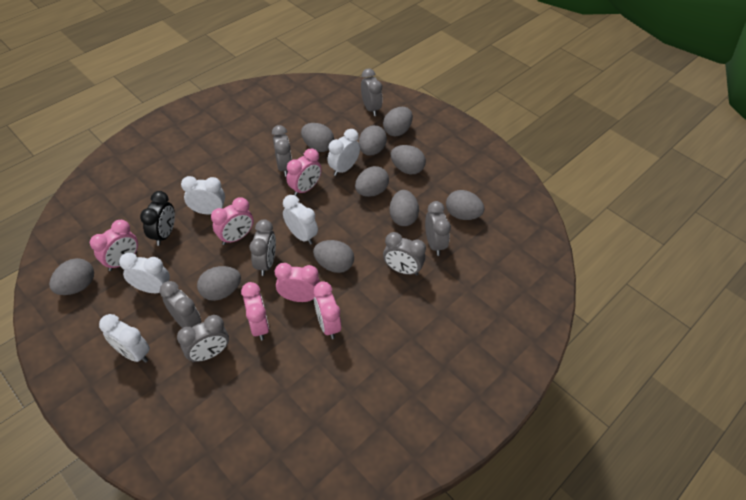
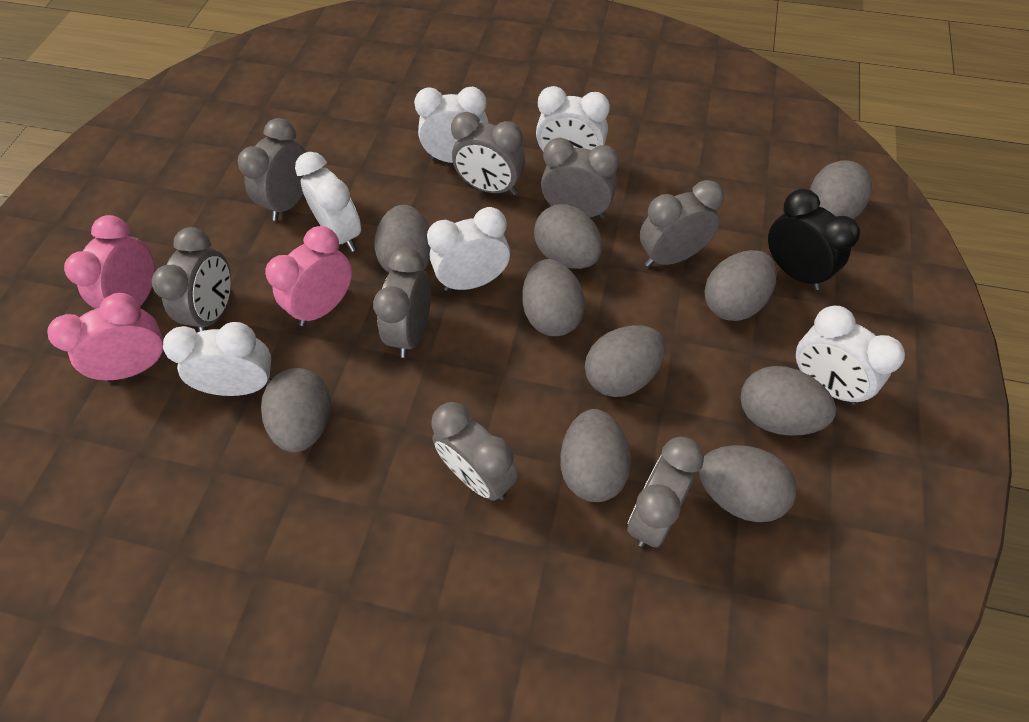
grey clock: [160,281,201,328] [177,315,229,362] [250,219,276,276] [272,125,292,177] [361,69,383,116] [383,232,426,276] [425,201,451,256] = 7 -> [152,227,231,332] [238,118,306,221] [373,247,431,358] [431,402,518,501] [451,112,525,195] [541,137,619,219] [627,437,704,548] [640,180,724,267] = 8
pink clock: [90,220,138,271] [211,197,253,245] [241,282,269,340] [275,263,320,302] [286,148,322,196] [314,281,341,339] = 6 -> [47,293,166,382] [64,215,155,309] [265,226,352,326] = 3
white clock: [99,314,150,363] [119,253,170,293] [181,176,225,214] [283,195,318,245] [328,129,360,176] = 5 -> [163,322,272,396] [295,152,361,252] [414,87,488,163] [427,207,510,291] [536,86,610,152] [796,306,905,405] = 6

